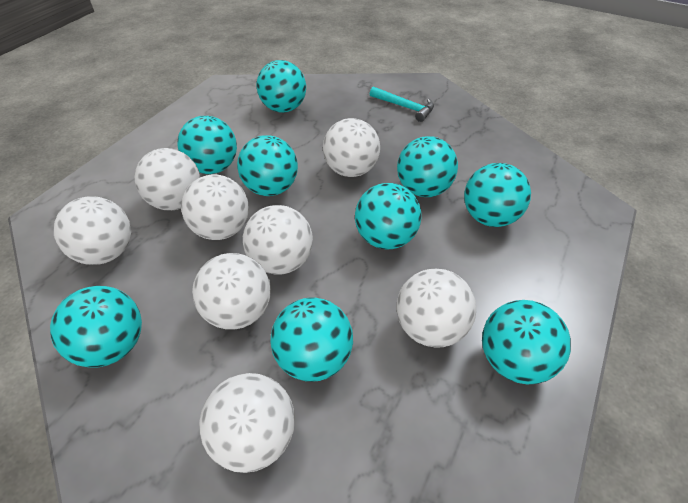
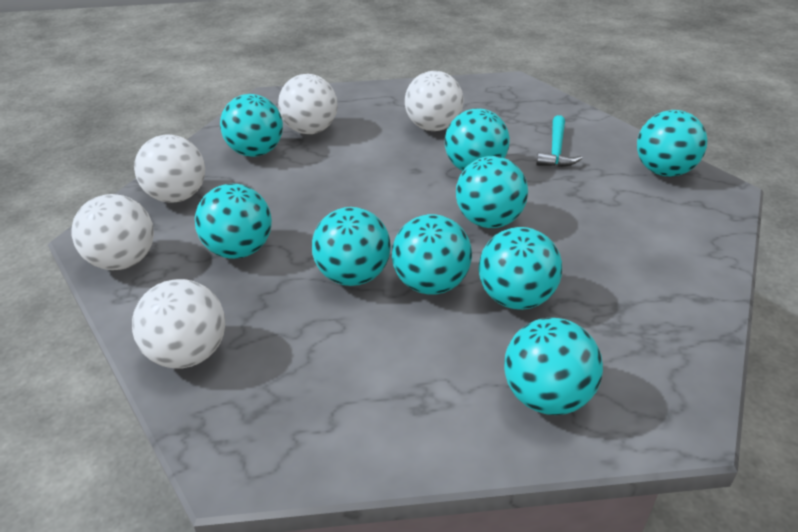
white ball: [54,196,131,265] [134,148,200,210] [181,174,249,240] [192,253,271,330] [199,373,295,473] [243,205,313,274] [323,118,380,177] [396,269,476,348] = 8 -> [72,194,154,270] [132,279,225,368] [134,134,205,203] [278,74,337,134] [405,71,464,131] = 5

